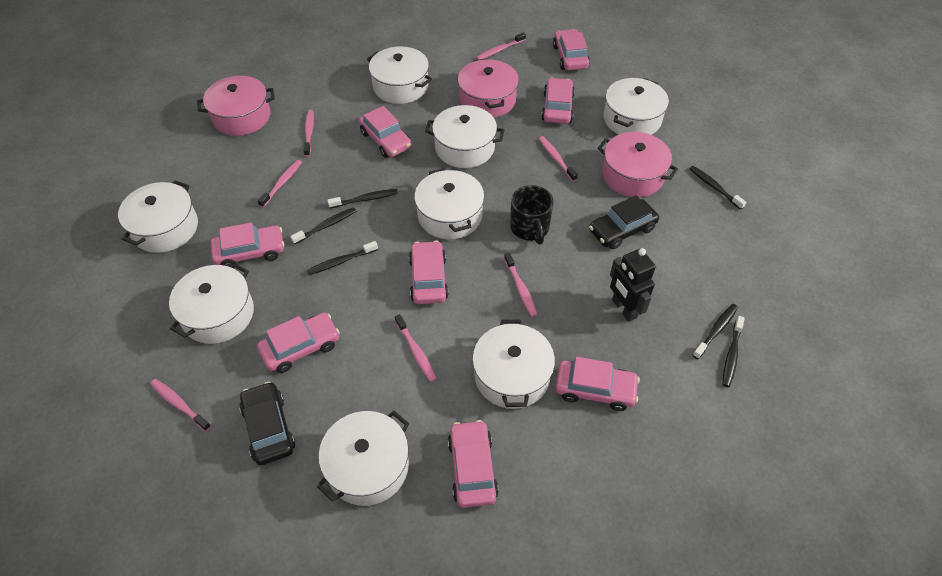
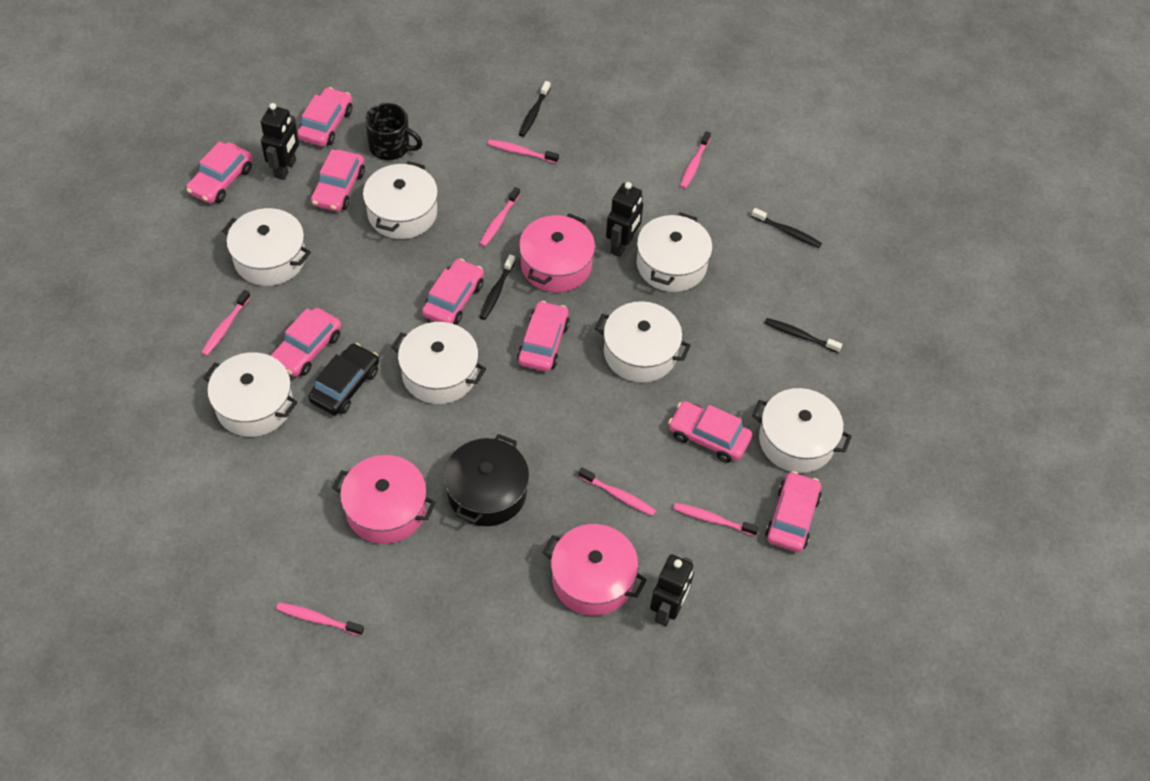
black car: [239,381,295,465] [589,195,659,249] = 2 -> [308,343,379,415] = 1
black pot: none = 0 -> [444,434,529,526] = 1
black robot: [610,248,656,322] = 1 -> [261,103,299,180] [606,182,643,257] [650,554,694,626] = 3
black toothbrush: [290,207,356,245] [306,241,378,275] [327,189,398,208] [689,166,747,210] [693,304,738,359] [722,316,745,387] = 6 -> [480,255,515,320] [519,81,551,137] [751,208,822,248] [765,318,842,353] = 4
white pot: [118,180,198,253] [169,263,254,344] [317,411,409,506] [367,46,432,104] [414,168,484,239] [425,105,504,168] [472,320,555,409] [604,78,669,135] = 8 -> [203,352,298,437] [222,208,311,286] [363,161,438,239] [391,322,486,404] [595,301,691,383] [637,212,712,292] [752,388,852,473] = 7

